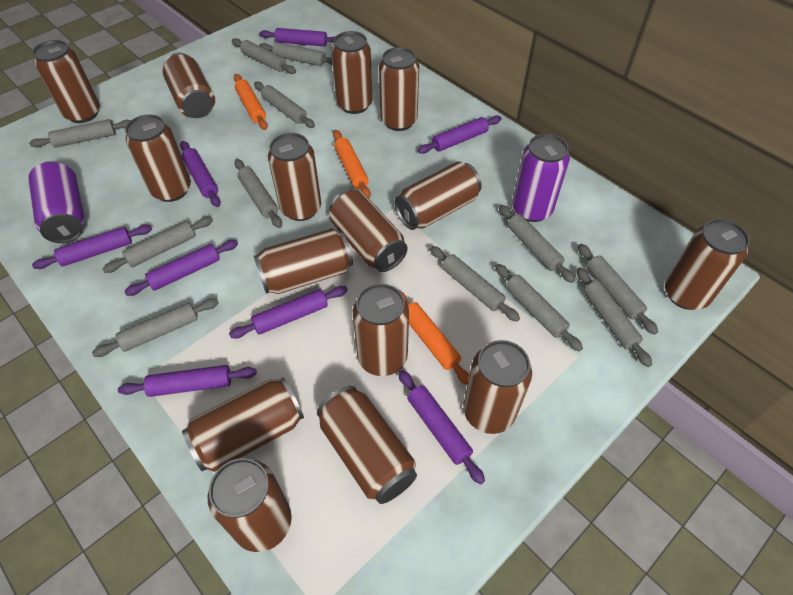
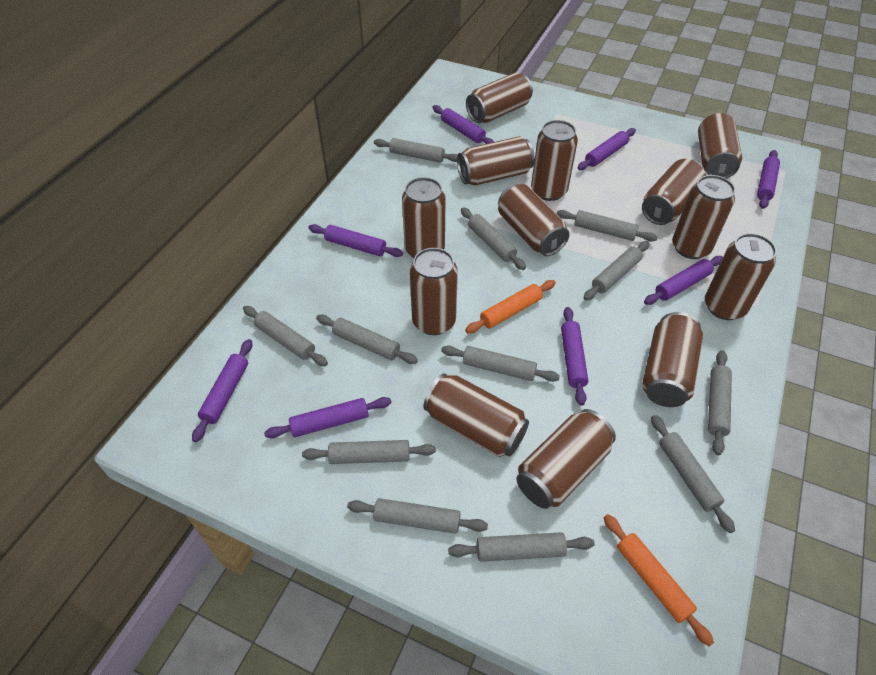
brown can: [32,40,100,123] [125,114,191,202] [163,53,215,118] [182,377,304,472] [208,458,292,552] [254,228,353,294] [268,133,321,221] [317,386,417,504] [329,190,408,272] [331,31,373,114] [353,284,409,376] [379,47,419,131] [395,162,482,230] [463,340,532,434] [665,219,750,310] = 15 -> [402,177,446,258] [410,248,458,335] [423,373,529,457] [457,136,535,185] [466,72,533,123] [498,184,569,256] [516,409,616,509] [531,120,578,201] [642,159,706,225] [642,312,703,407] [672,175,735,259] [698,113,742,178] [705,233,777,320] = 13
orange rolling pin: [234,74,268,130] [333,130,371,198] [400,291,470,385] = 3 -> [465,280,556,333] [604,514,714,647] = 2
purple can: [28,161,85,243] [512,134,570,222] = 2 -> none = 0

